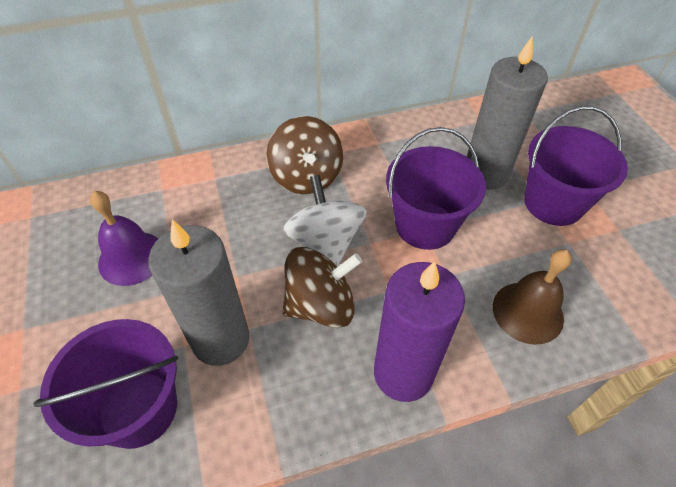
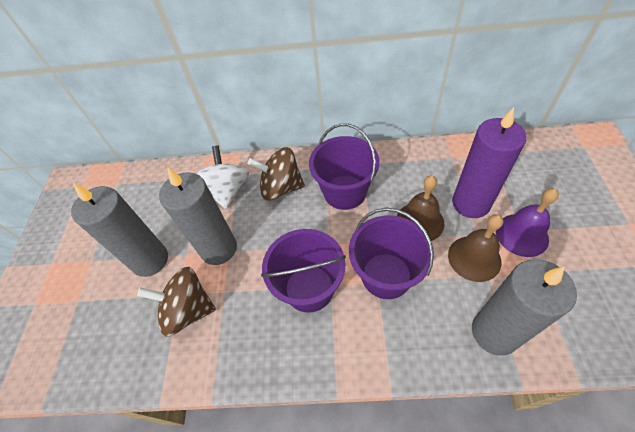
brown bell: [493,249,572,345] = 1 -> [397,175,445,241] [448,214,503,282] = 2
grey candle: [148,219,250,366] [467,36,548,190] = 2 -> [71,183,168,277] [159,168,237,265] [472,259,577,356] = 3

